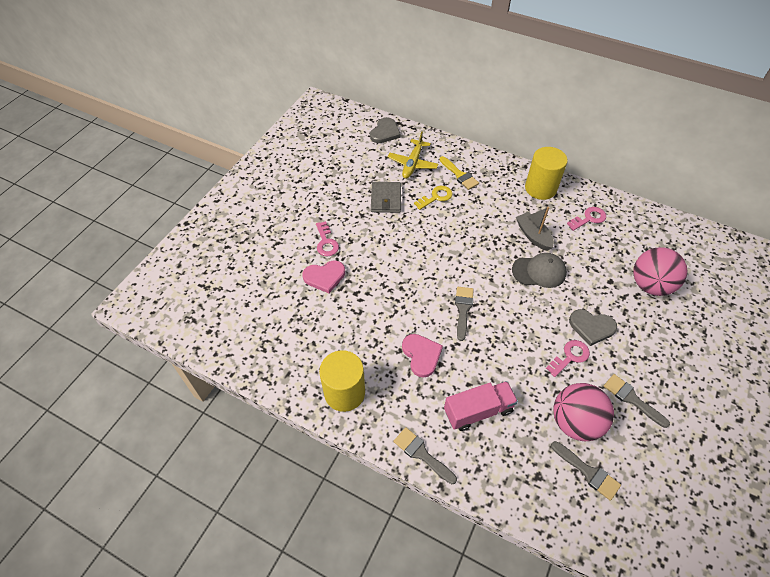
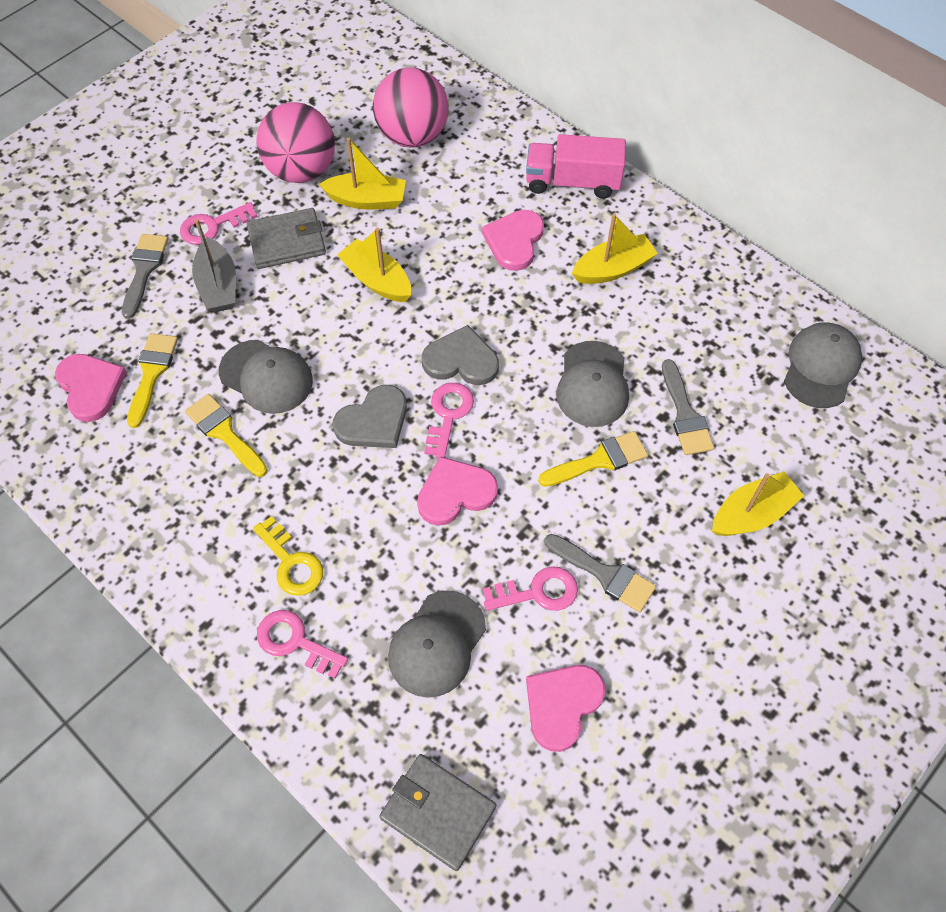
grey brush: [393,427,457,484] [455,287,474,341] [551,441,621,501] [604,374,670,428] = 4 -> [122,234,168,319] [544,534,656,612] [662,359,714,455] = 3
grey cap: [512,253,567,288] = 1 -> [219,340,313,414] [388,590,486,698] [556,341,629,427] [784,322,862,408] = 4
grey wallet: [371,182,401,213] = 1 -> [247,208,326,269] [379,754,496,871] = 2
pink heart: [302,261,345,293] [402,334,443,378] = 2 -> [55,354,127,422] [417,456,498,526] [482,210,544,271] [526,665,605,752] = 4
pink key: [316,221,339,256] [546,340,590,377] [567,207,606,231] = 3 -> [180,202,258,245] [257,610,348,678] [424,383,474,458] [483,566,578,611] = 4
yellow boat: none = 0 -> [319,138,406,210] [337,227,411,302] [572,213,658,284] [712,472,804,536] = 4
yellow brush: [440,156,479,190] = 1 -> [127,333,178,428] [185,394,268,477] [538,431,648,487] = 3
yellow cylinder: [319,350,365,412] [525,147,568,200] = 2 -> none = 0
yellow plane: [387,132,438,179] = 1 -> none = 0

